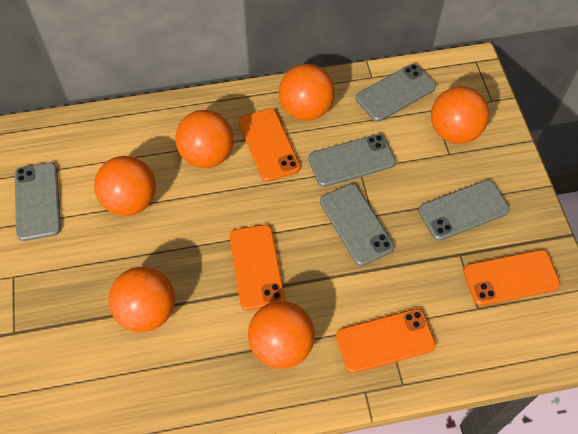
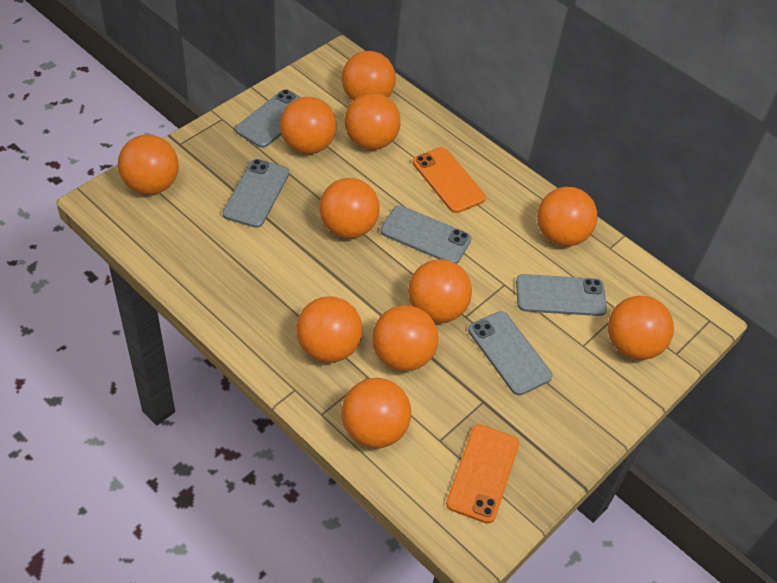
orange ball: [94,156,156,216] [109,267,175,332] [175,110,234,168] [248,301,315,369] [279,64,335,121] [431,86,489,144] = 6 -> [118,135,179,195] [280,97,337,154] [296,296,363,363] [319,178,380,238] [341,378,411,448] [342,51,396,101] [345,93,401,150] [372,305,438,371] [408,259,472,323] [537,187,597,246] [608,296,674,360] = 11
orange phone: [230,225,285,311] [239,108,300,182] [336,308,436,373] [463,250,560,306] = 4 -> [412,147,486,213] [446,424,519,524] = 2

